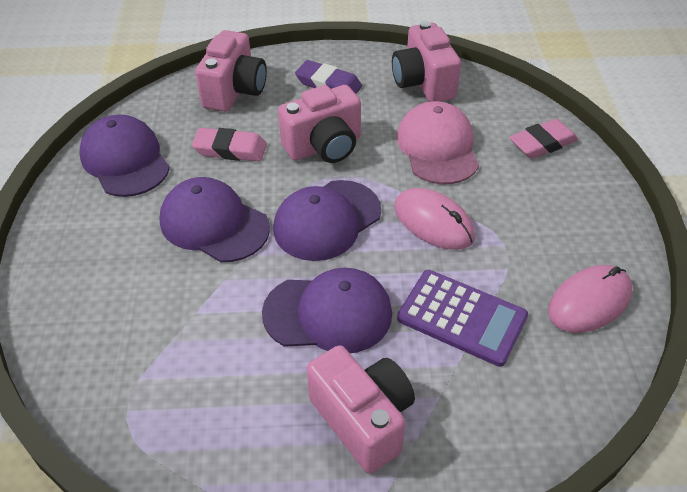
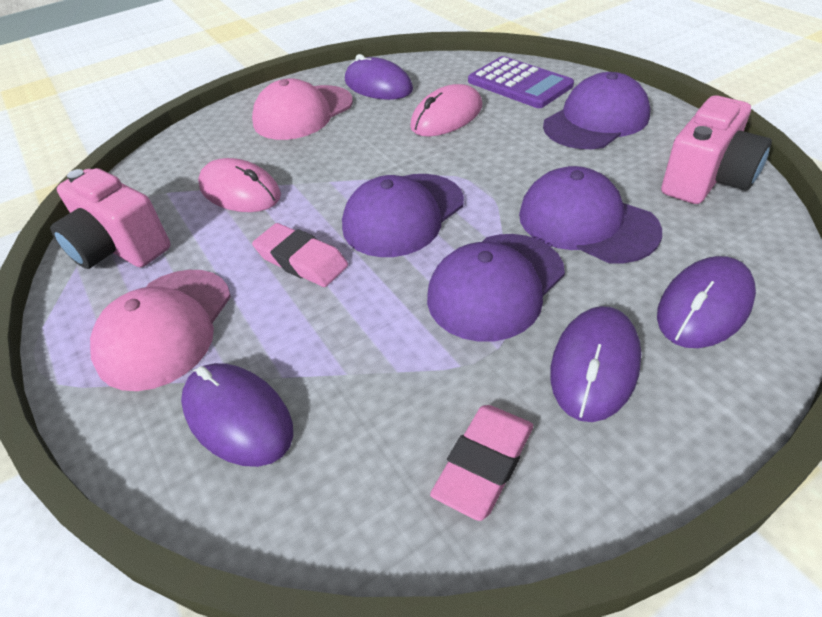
pink camera: [195,30,267,112] [278,85,361,163] [307,345,415,474] [392,21,461,102] = 4 -> [50,168,171,269] [661,95,772,204] = 2
pink cap: [397,101,479,184] = 1 -> [90,270,231,391] [252,78,353,140] = 2
purple eraser: [295,60,362,94] = 1 -> none = 0
purple mouse: none = 0 -> [181,363,293,467] [345,54,413,100] [550,306,641,422] [657,256,756,348] = 4

